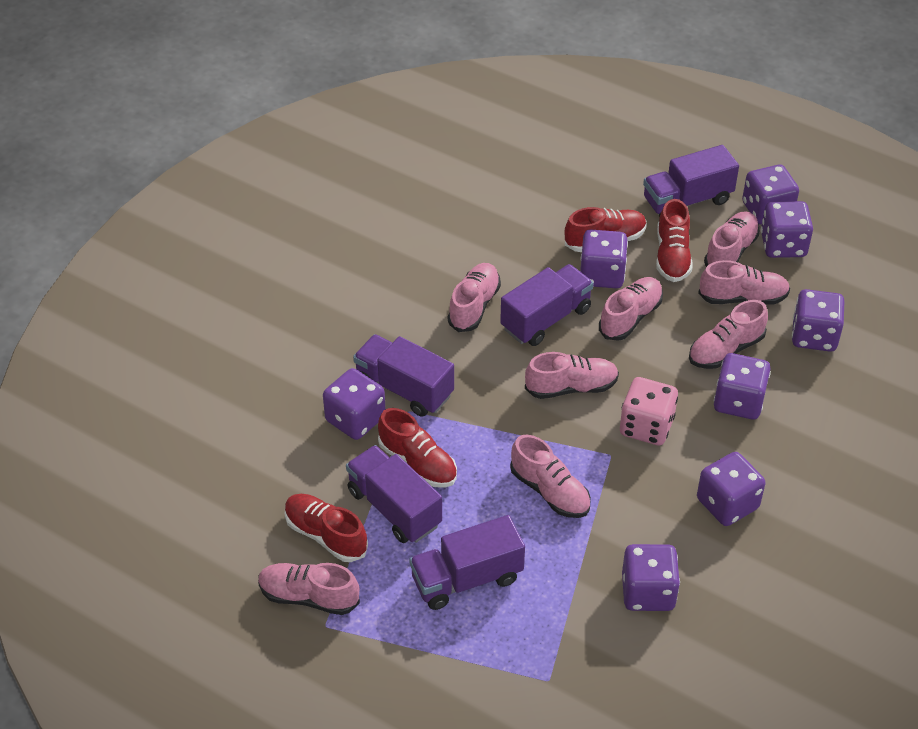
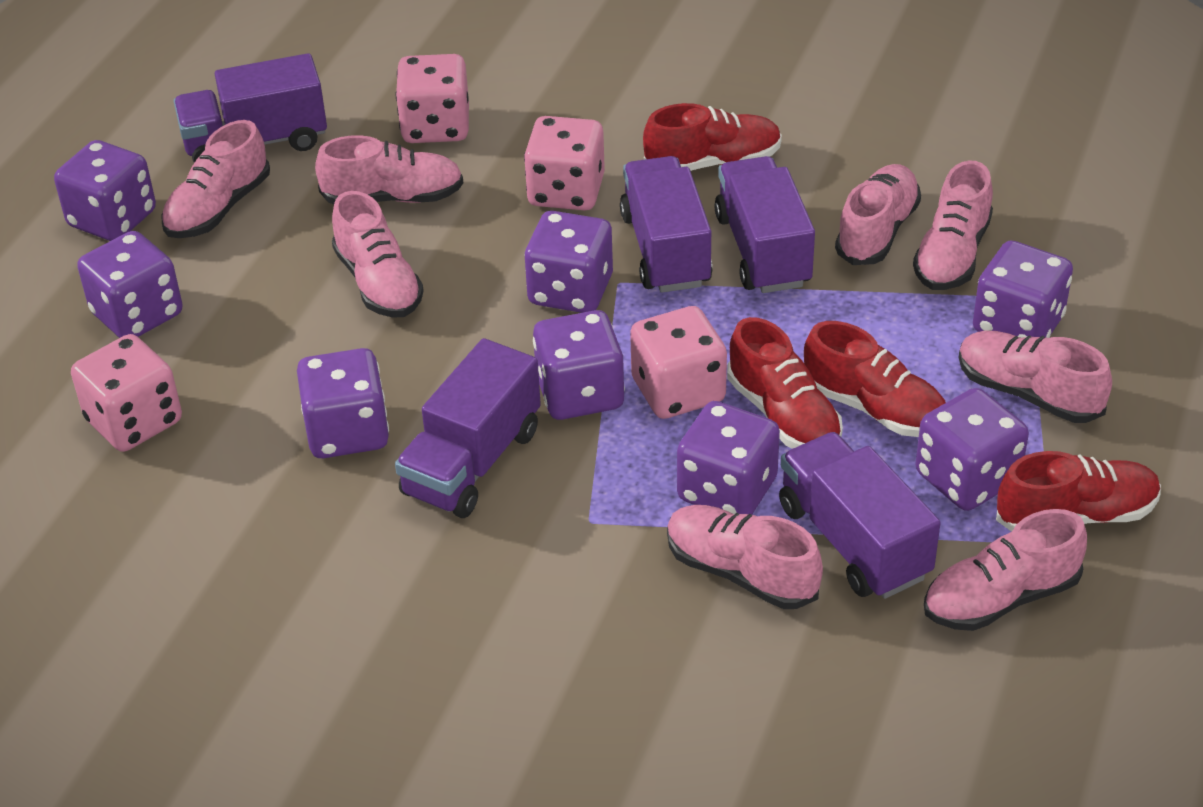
pink dice: [620,377,678,445] = 1 -> [71,334,182,452] [396,54,469,143] [524,116,605,210] [630,306,727,419] = 4

